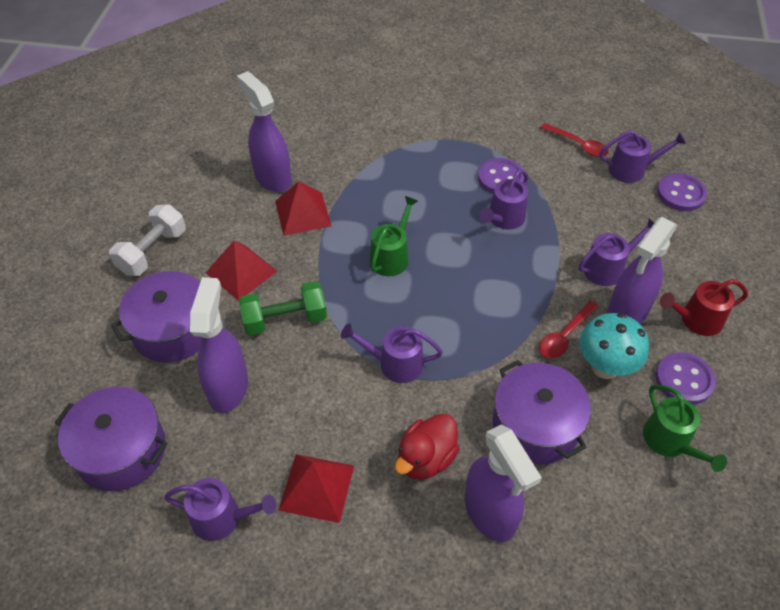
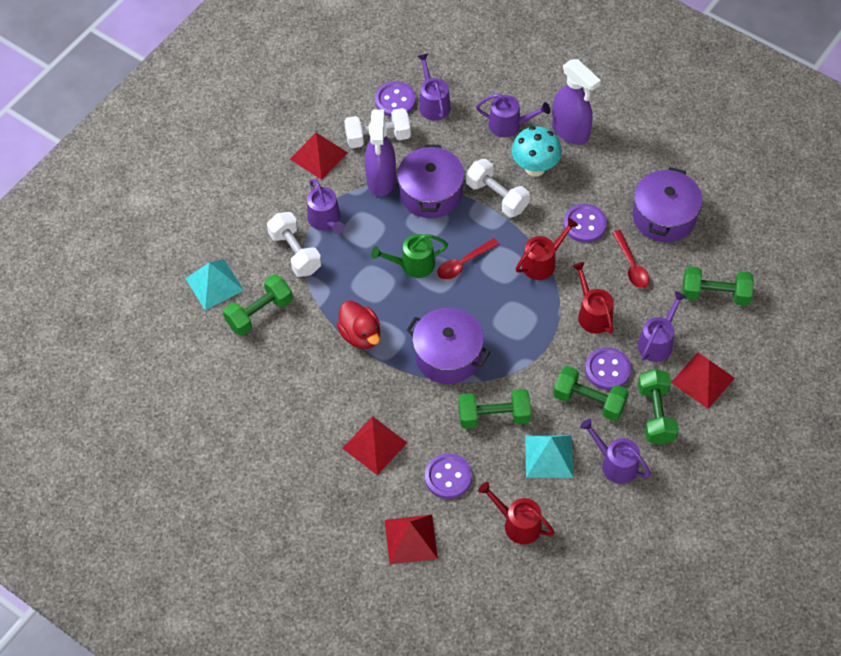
green dumbbell: [239,281,327,336] = 1 -> [223,274,293,336] [458,389,531,429] [553,366,629,421] [638,369,679,445] [682,266,754,306] = 5
green watering can: [370,196,418,276] [643,384,727,472] = 2 -> [371,234,448,278] = 1
purple button: [478,158,524,193] [655,352,716,405] [657,173,707,211] = 3 -> [375,81,416,117] [425,453,472,499] [564,204,607,243] [585,347,631,390] = 4
purple spray bottle: [190,277,248,413] [237,71,292,192] [465,425,542,542] [607,217,677,325] = 4 -> [365,109,396,197] [552,59,601,145] = 2
red pyramid: [206,241,277,301] [275,181,331,236] [278,454,354,523] = 3 -> [290,133,348,180] [342,416,408,475] [385,515,438,564] [671,353,735,409] = 4
red watering can: [660,279,748,336] = 1 -> [478,482,555,544] [515,218,578,280] [572,262,614,334] = 3
turquoise pyramid: none = 0 -> [185,259,244,310] [525,435,573,478] = 2
white dumbbell: [109,204,186,276] = 1 -> [267,212,322,277] [344,108,411,148] [466,159,530,217] = 3

